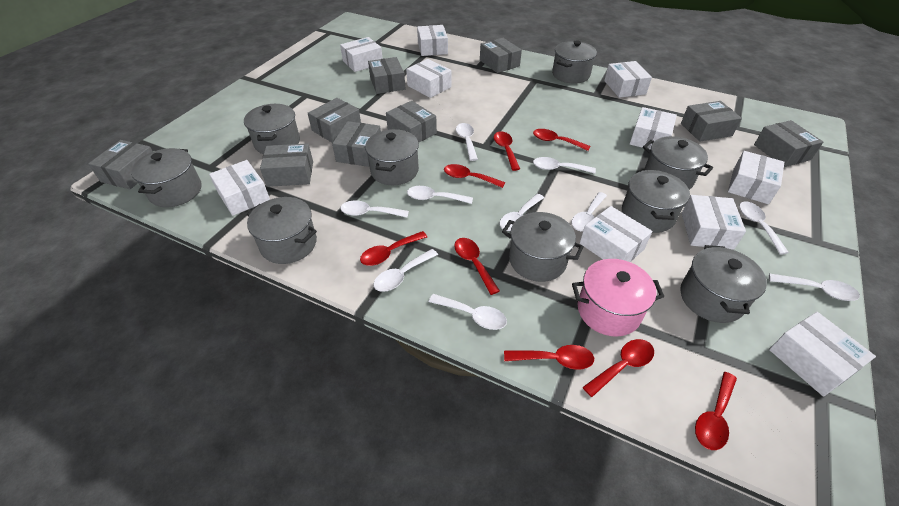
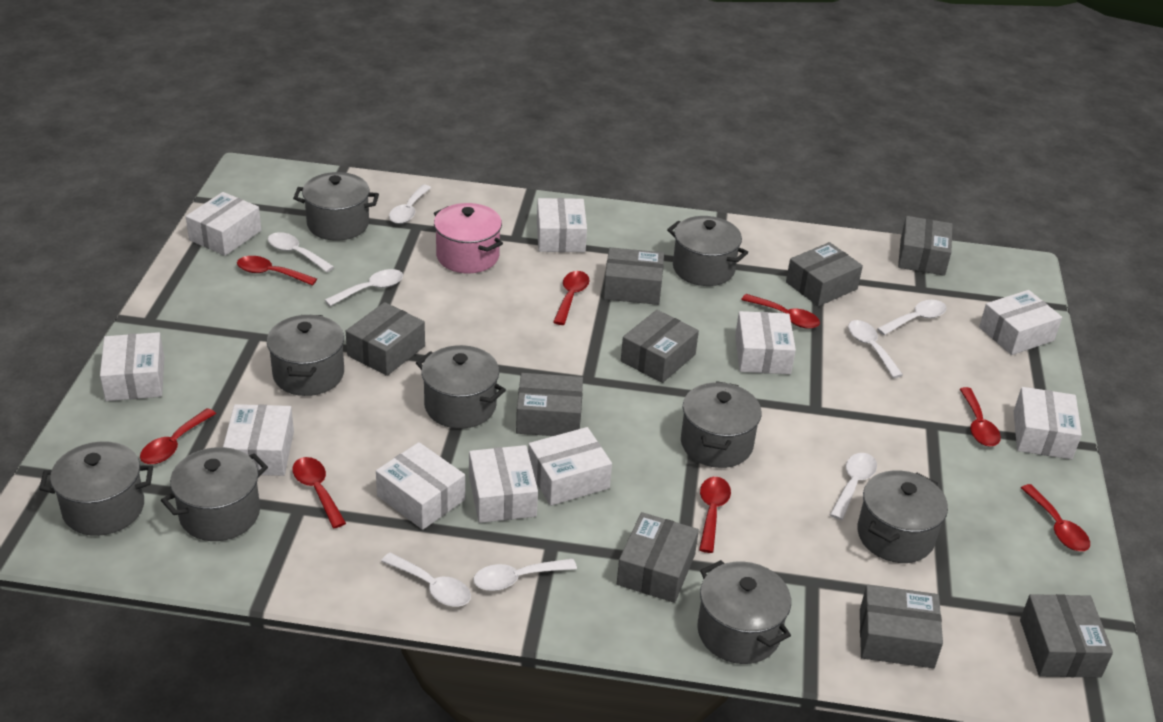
white spoon: [340,200,409,218] [374,249,438,292] [407,186,473,204] [429,294,507,330] [456,123,478,161] [500,194,544,231] [533,157,596,174] [572,192,607,231] [739,201,789,255] [769,273,860,301] = 10 -> [268,232,334,272] [325,269,403,306] [381,553,471,607] [389,185,431,224] [473,559,577,591] [830,453,877,520] [848,320,903,378] [877,300,947,335] = 8

